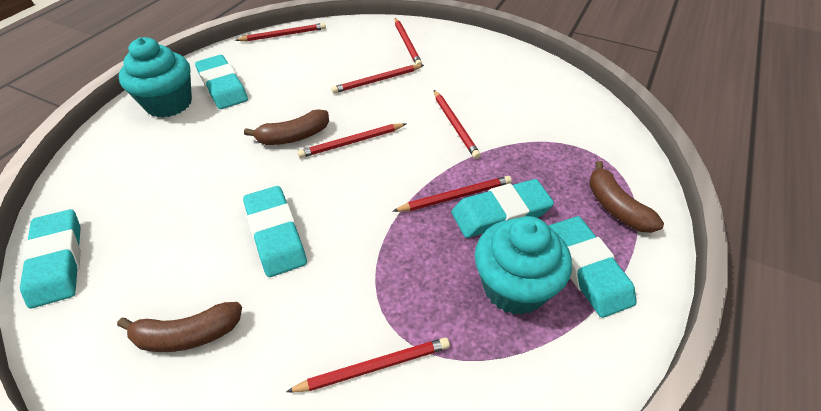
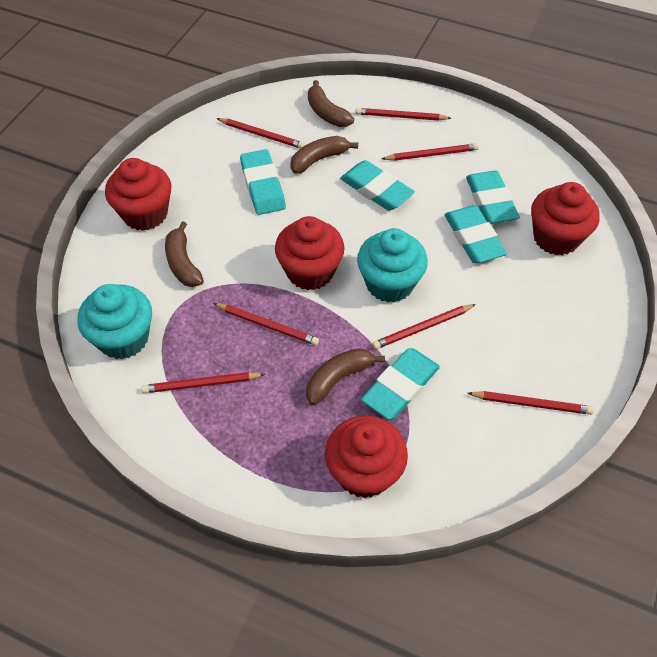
brown banana: [117,302,242,352] [244,109,329,145] [589,161,664,233] = 3 -> [165,221,204,287] [290,136,358,173] [306,348,385,405] [308,80,354,127] = 4
red cupcake: none = 0 -> [105,158,171,231] [275,216,345,290] [325,415,408,498] [531,182,600,255] = 4

